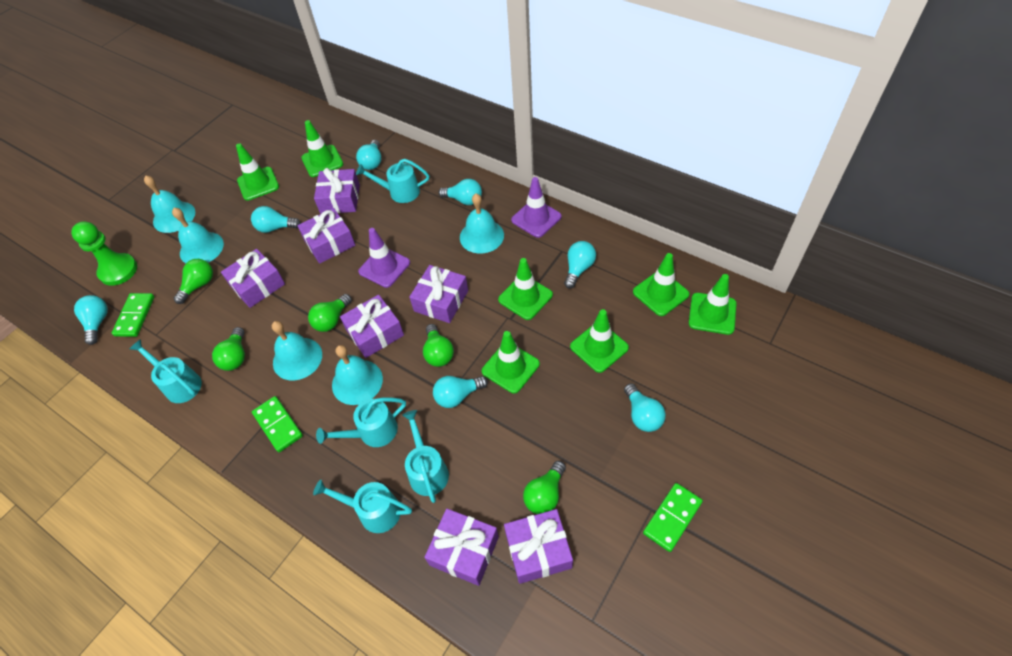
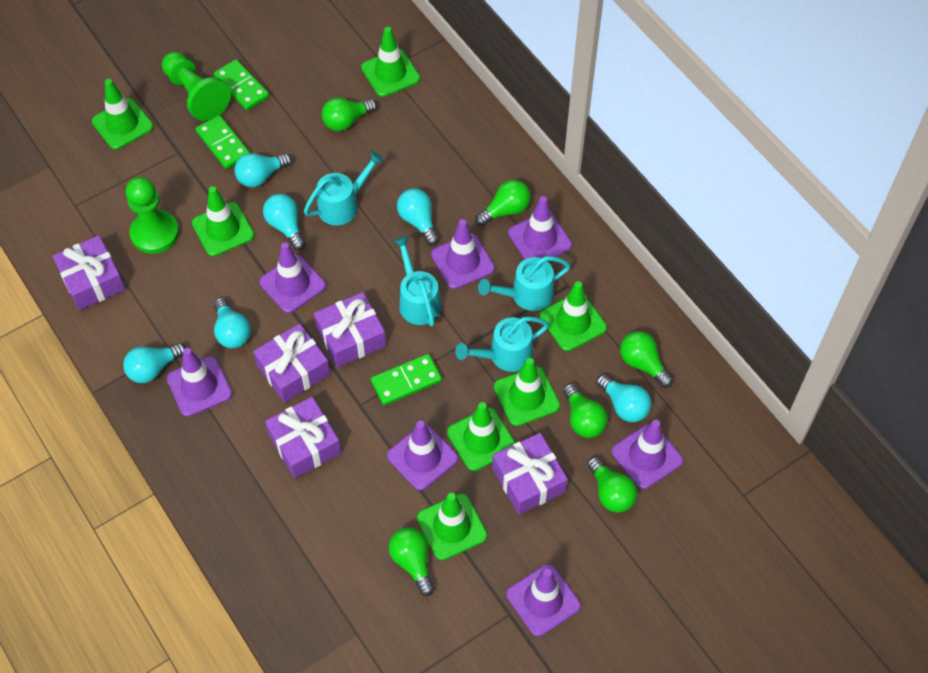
green light bulb: [174,259,213,304] [212,327,245,371] [308,294,352,332] [423,324,454,367] [523,461,566,514] = 5 -> [322,98,377,131] [389,528,434,596] [475,180,531,226] [563,383,608,438] [587,456,637,513] [620,331,673,388] = 6
green pawn: [71,221,137,286] = 1 -> [125,177,179,254] [162,52,231,121] = 2
purple gift: [221,249,285,308] [297,208,355,264] [314,168,360,214] [340,295,404,358] [409,265,468,323] [424,509,499,586] [504,509,573,584] = 7 -> [52,235,125,311] [253,323,330,403] [265,397,341,478] [314,292,386,367] [492,433,568,515] = 5
purple traffic cone: [358,228,410,288] [511,177,562,238] = 2 -> [167,348,232,417] [259,242,326,313] [387,421,458,491] [431,219,495,289] [506,564,581,637] [508,196,572,260] [611,420,683,489] = 7
turquoise bell: [144,175,195,233] [172,208,224,263] [272,321,322,381] [332,345,383,405] [460,194,504,254] = 5 -> none = 0
turquoise light bulb: [74,295,108,345] [251,206,301,233] [356,140,381,170] [433,376,488,408] [438,179,482,205] [564,241,596,289] [624,383,666,432] = 7 -> [123,343,186,383] [214,297,251,349] [234,153,292,187] [263,194,306,250] [397,188,439,246] [596,374,652,422] = 6
turquoise watering can: [130,339,202,403] [313,480,412,533] [316,397,406,447] [356,159,429,203] [402,410,449,503] = 5 -> [304,151,384,226] [393,236,441,327] [455,316,549,372] [478,256,571,311] = 4

